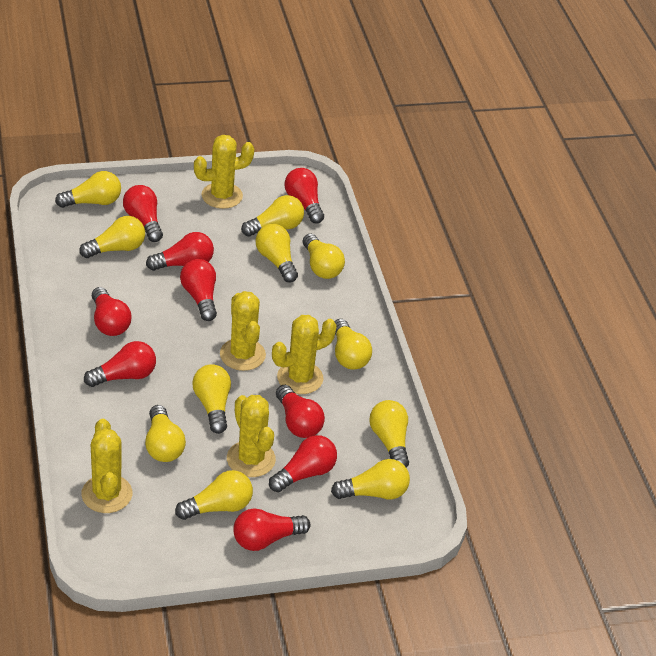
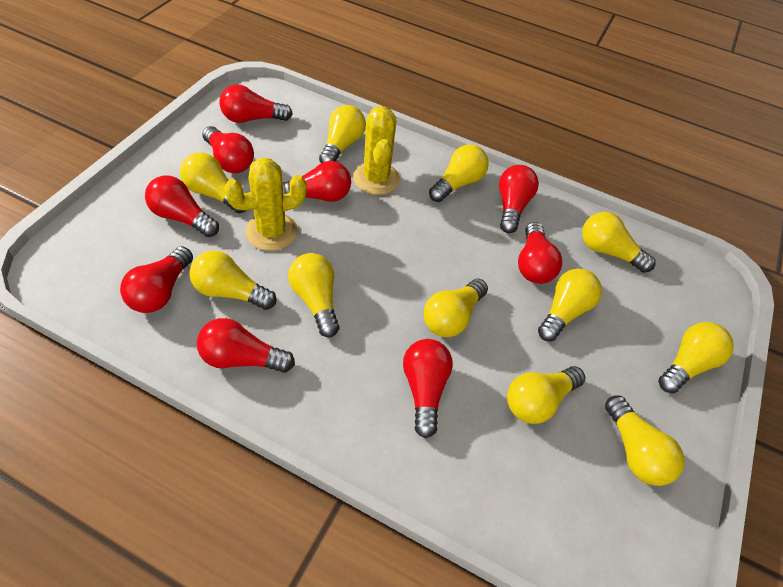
yellow cactus: [81,419,132,513] [194,135,254,209] [220,291,266,371] [227,395,276,477] [272,315,337,394] = 5 -> [224,158,307,251] [353,106,400,195] = 2

